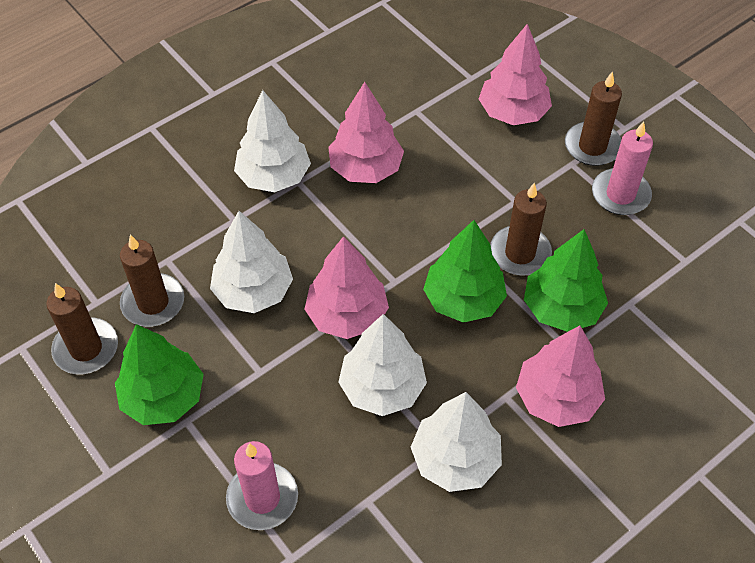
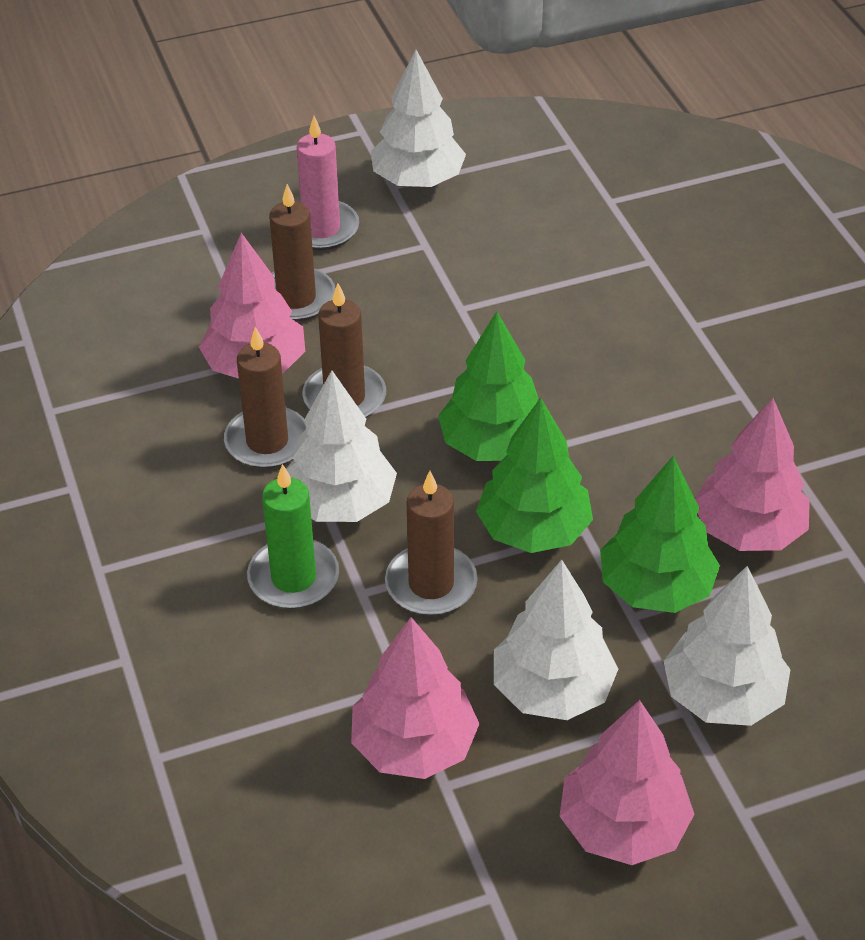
green candle: none = 0 -> [247,464,339,609] = 1
pink candle: [226,441,298,530] [592,122,653,215] = 2 -> [297,116,360,250] = 1

